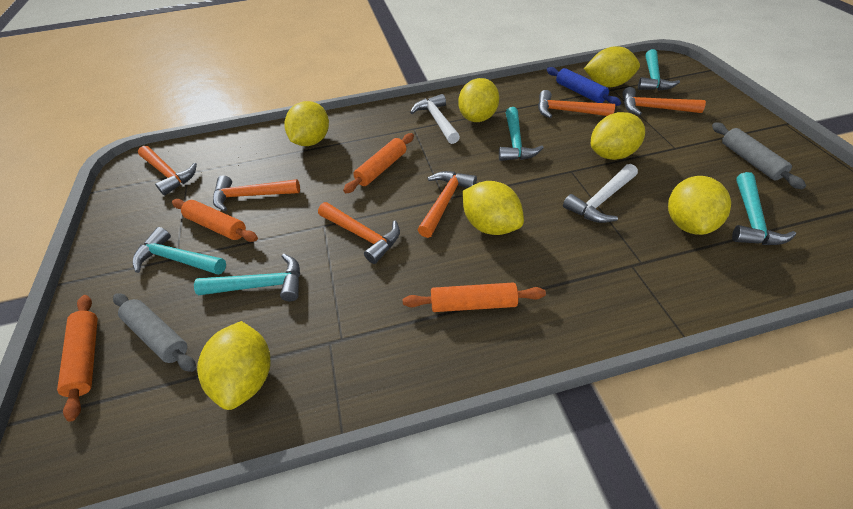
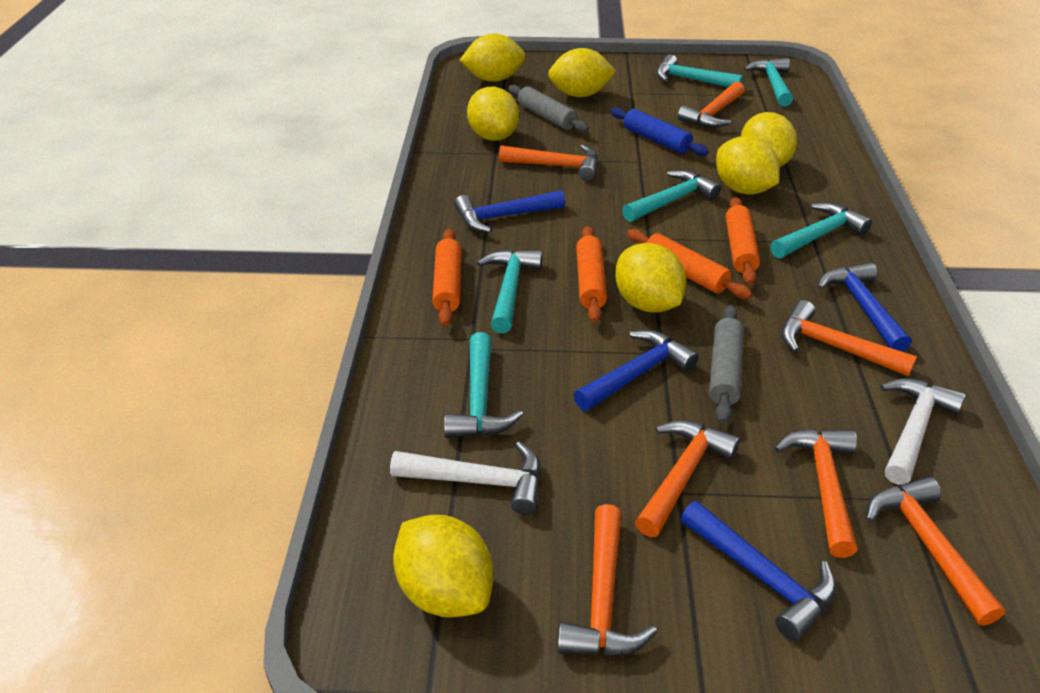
blue hammer: none = 0 -> [454,190,565,233] [574,330,699,411] [680,501,836,641] [817,262,911,352] = 4
orange hammer: [138,146,197,195] [213,175,300,211] [318,202,400,264] [418,171,477,238] [538,90,615,118] [622,87,706,116] = 6 -> [499,145,598,181] [557,504,657,655] [635,420,740,537] [678,82,745,128] [774,429,858,558] [781,300,917,376] [866,477,1005,626] = 7
turquoise hammer: [133,227,226,275] [194,254,300,301] [499,107,544,161] [638,49,680,91] [732,172,796,245] = 5 -> [444,332,523,438] [477,249,543,333] [622,170,721,222] [656,54,743,87] [744,58,793,106] [770,202,872,258] = 6

